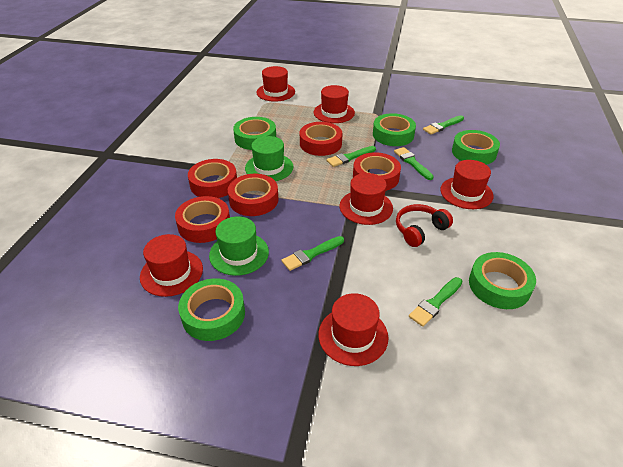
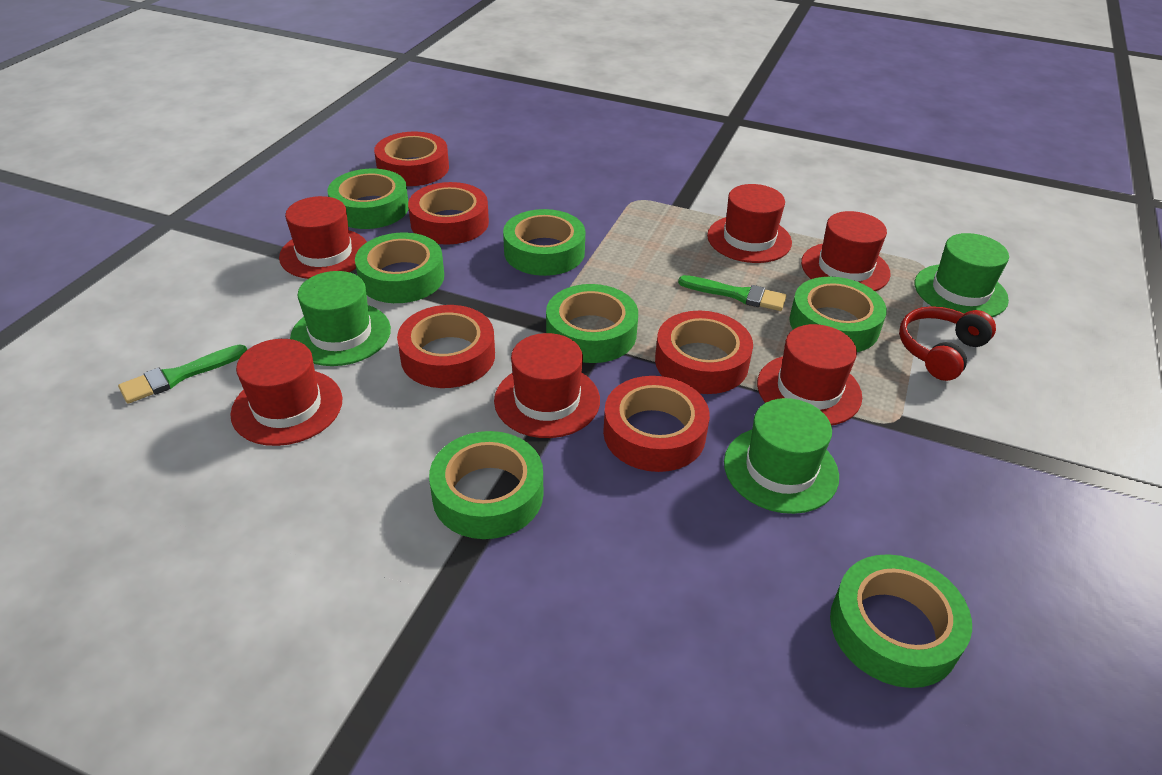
green brush: [281,236,344,271] [326,146,376,167] [394,147,434,180] [409,277,463,327] [423,115,464,134] = 5 -> [118,344,247,404] [678,275,786,311] = 2
green hat: [209,216,269,276] [245,136,293,181] = 2 -> [290,271,391,366] [724,398,839,514] [915,233,1009,317] = 3
green tape: [178,278,245,341] [233,117,276,150] [373,113,416,146] [452,130,500,165] [469,252,536,309] = 5 -> [328,169,409,229] [355,233,444,303] [429,431,543,539] [503,209,585,276] [546,284,638,363] [789,277,887,352] [830,554,972,688] = 7

